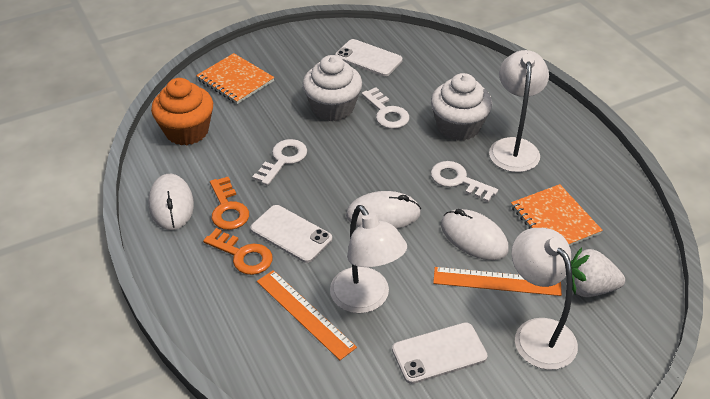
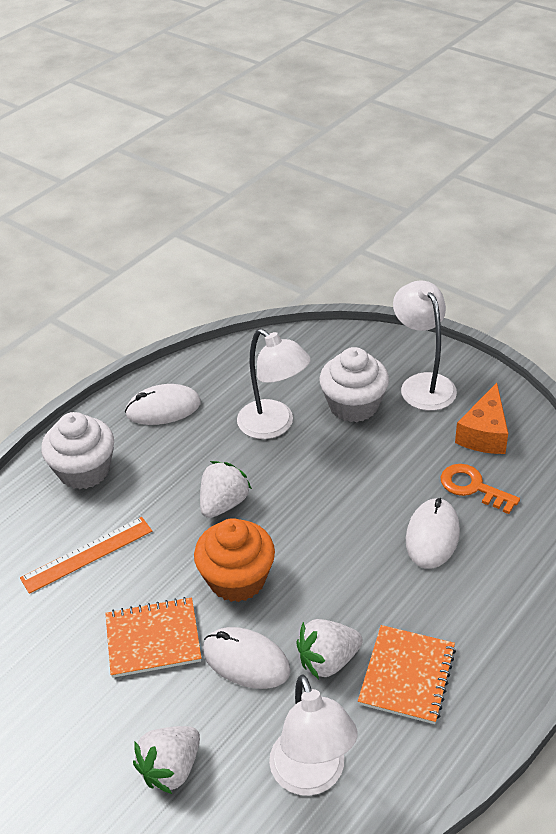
orange cheese: none = 0 -> [455,383,508,454] = 1
orange key: [203,228,273,275] [210,177,249,230] = 2 -> [441,464,520,514] = 1
orange ruler: [257,270,357,360] [433,267,562,296] = 2 -> [20,517,152,594] = 1
white key: [252,139,307,186] [361,87,409,129] [431,161,498,202] = 3 -> none = 0
white phone: [250,205,332,263] [335,39,403,76] [392,322,488,384] = 3 -> none = 0
white strawberry: [571,247,625,297] = 1 -> [133,726,200,794] [200,461,252,518] [296,619,363,679] = 3

